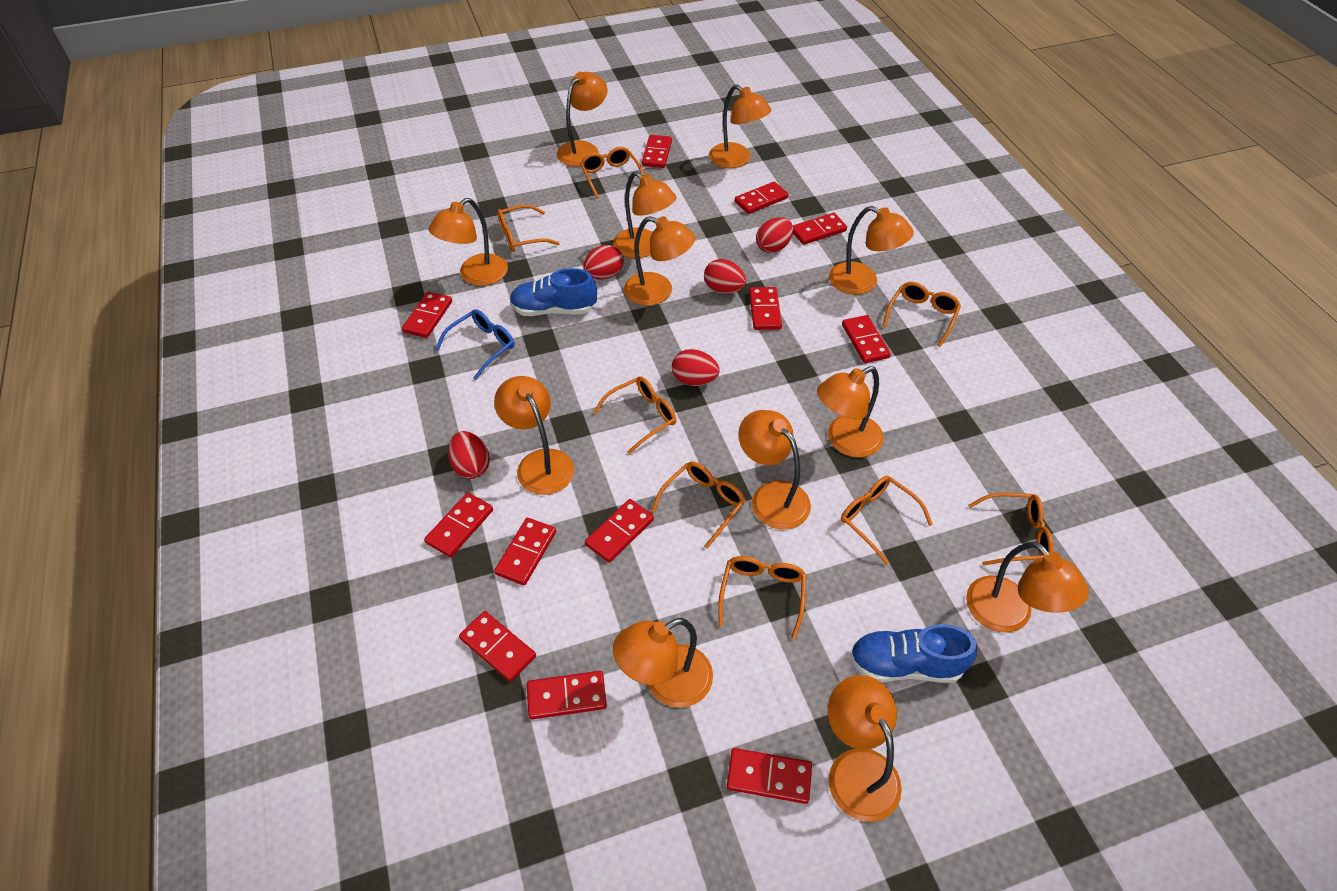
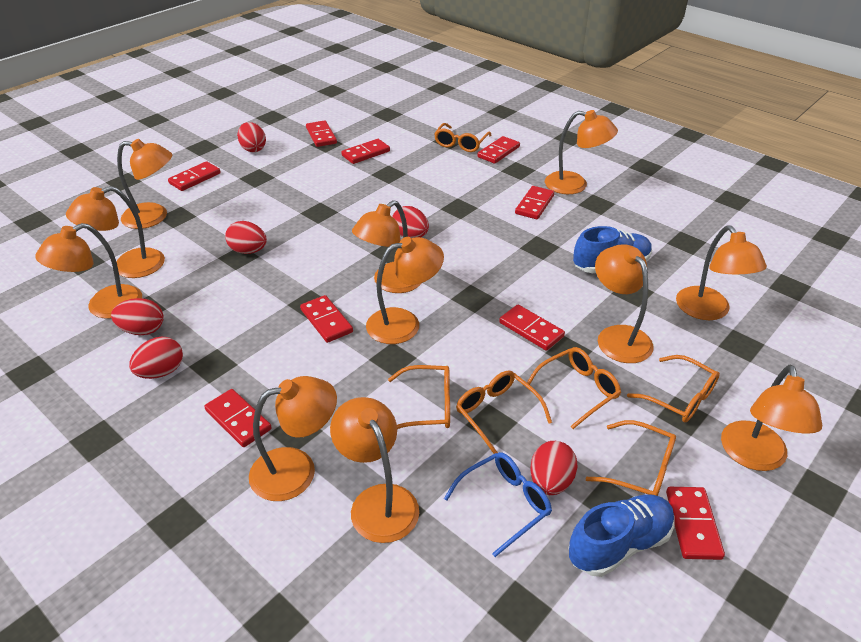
orange glasses: [497,204,560,252] [580,147,644,198] [593,376,676,454] [651,462,745,549] [718,556,806,639] [841,476,933,565] [883,282,961,347] [968,493,1054,566] = 8 -> [388,365,450,429] [434,123,492,152] [456,370,552,454] [527,347,621,429] [585,420,676,496] [627,355,720,422] = 6
orange lamp: [428,198,508,286] [494,376,575,495] [557,72,608,166] [613,171,676,258] [613,618,713,708] [624,216,695,306] [709,84,771,168] [738,410,811,529] [817,366,884,458] [827,675,902,822] [829,206,914,295] [966,541,1089,633] = 12 -> [35,223,142,319] [66,186,165,278] [117,139,172,229] [249,376,337,501] [330,397,419,543] [352,200,421,293] [366,237,444,344] [545,110,618,194] [595,244,654,363] [676,226,767,320] [721,365,822,471] = 11
red domino: [402,292,452,338] [424,493,493,557] [459,611,536,682] [494,518,556,585] [527,671,607,719] [585,499,654,563] [642,135,672,168] [727,748,812,804] [735,182,788,214] [749,287,782,330] [793,213,847,245] [842,315,891,363] = 12 -> [168,161,221,191] [204,389,272,447] [300,295,353,343] [306,120,337,147] [341,139,390,164] [477,136,520,164] [499,305,565,351] [515,186,554,219] [666,487,725,560] = 9
red egg: [448,431,490,479] [583,245,624,279] [672,349,720,386] [704,259,746,294] [756,217,793,253] = 5 -> [111,298,164,335] [129,337,183,379] [225,221,267,254] [237,122,266,152] [392,206,429,238] [530,441,577,495] = 6

